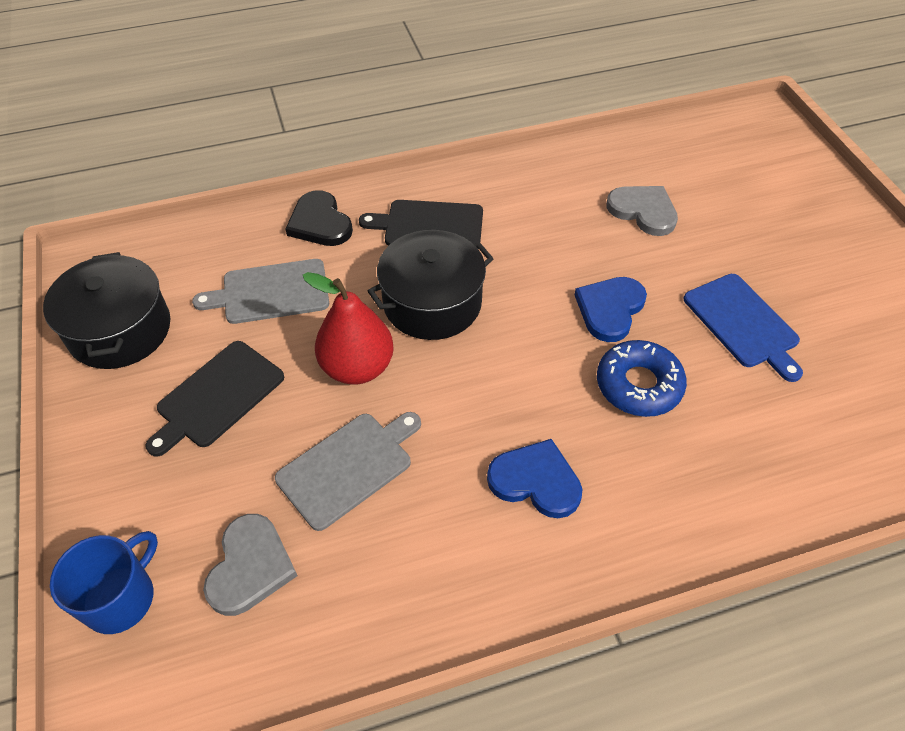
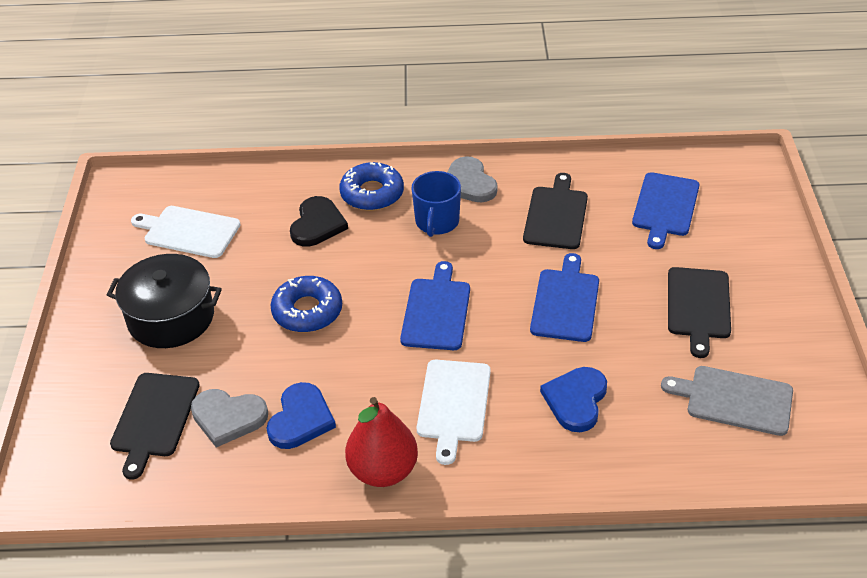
black cutting board: [145,341,284,457] [359,200,483,246] = 2 -> [110,373,200,480] [523,173,588,249] [668,267,731,358] = 3
black pot: [43,252,170,369] [368,230,494,340] = 2 -> [107,254,222,348] = 1
blue cutting board: [684,274,803,382] = 1 -> [400,261,470,350] [530,253,599,342] [632,172,699,249] = 3
blue donut: [597,340,687,417] = 1 -> [271,276,342,332] [339,162,404,211] = 2
grey cutting board: [192,259,329,324] [275,412,421,531] = 2 -> [661,366,793,436] = 1
white cutting board: none = 0 -> [131,206,241,258] [417,360,491,465] = 2

